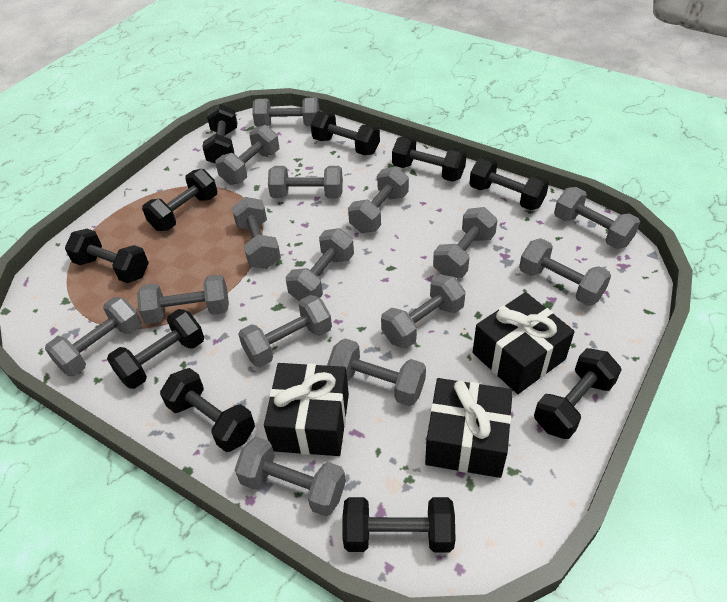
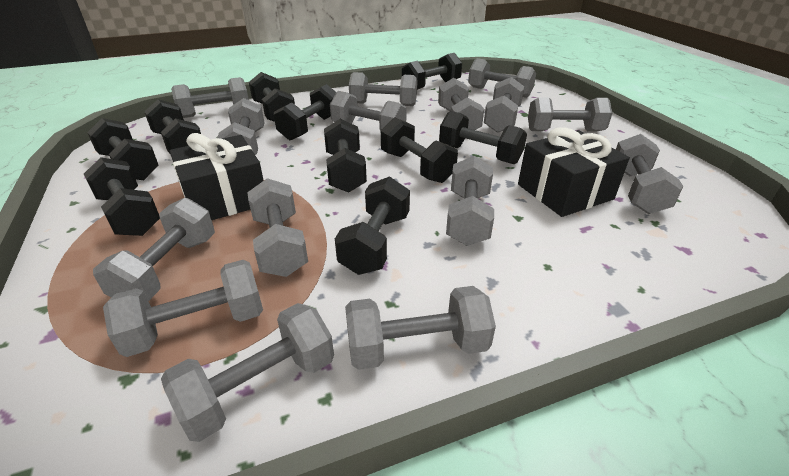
black gift: [264,363,349,456] [425,378,513,478] [472,292,575,394] = 3 -> [170,133,264,220] [518,127,630,217] = 2

